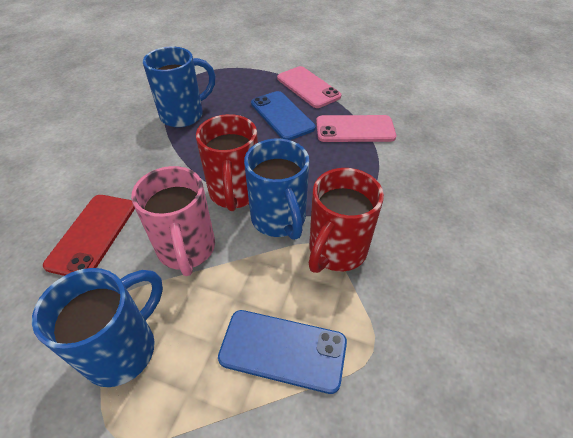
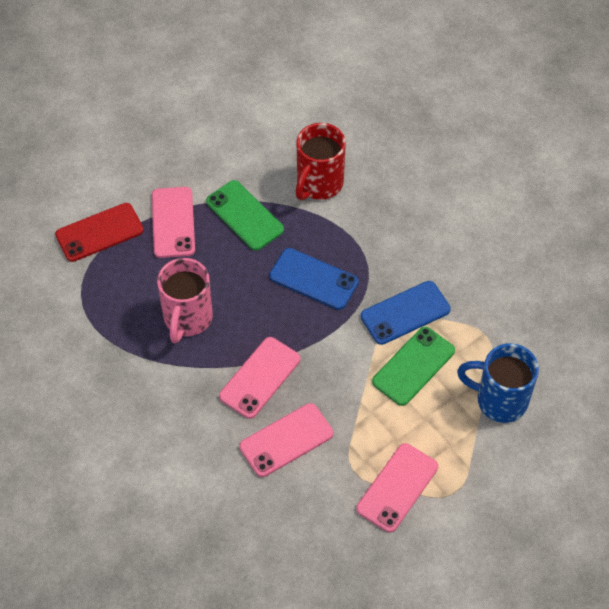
blue mug: [32,268,163,387] [143,46,215,127] [244,139,309,240] = 3 -> [457,343,539,423] = 1
green phone: none = 0 -> [206,180,284,251] [372,327,455,406] = 2
pink phone: [277,66,341,108] [316,115,396,142] = 2 -> [152,187,195,258] [219,337,301,419] [239,403,333,477] [356,443,438,533] = 4
red mug: [196,114,258,211] [309,168,384,273] = 2 -> [295,123,346,200] = 1

